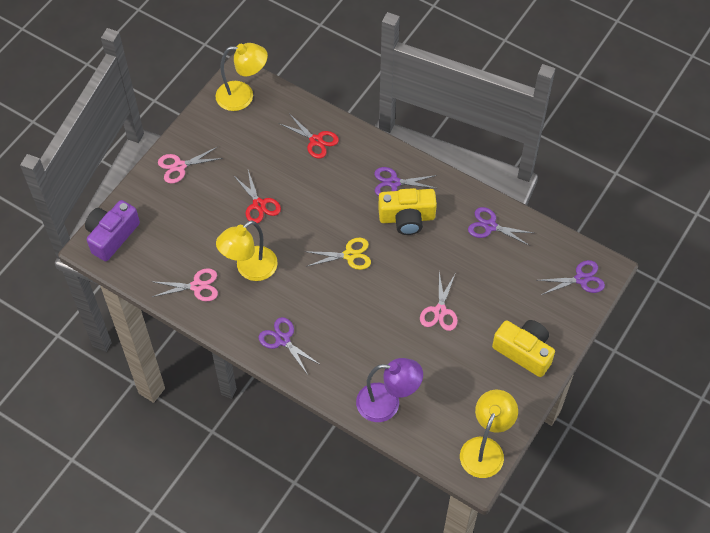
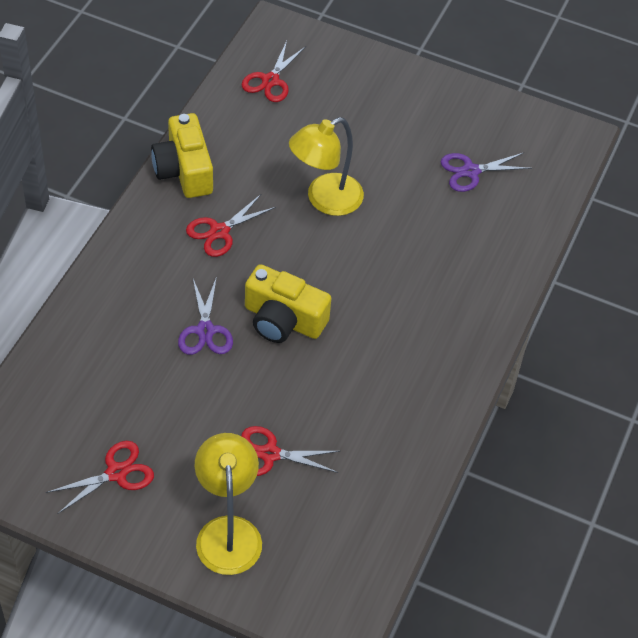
pink scissors: [151,268,218,301] [158,147,223,184] [420,272,458,331] = 3 -> none = 0
purple camera: [85,200,140,261] = 1 -> none = 0
purple lamp: [356,358,423,422] = 1 -> none = 0
purple scissors: [259,317,321,375] [374,167,438,196] [468,207,533,246] [538,260,605,295] = 4 -> [178,276,233,355] [441,153,532,192] = 2
red scissors: [233,170,281,223] [280,114,339,159] = 2 -> [46,441,154,514] [186,194,276,257] [241,41,306,102] [241,426,340,476] = 4
yellow lamp: [215,43,268,111] [216,221,278,281] [460,390,518,478] = 3 -> [195,433,262,575] [289,117,364,216] = 2
yellow scissors: [304,238,371,270] = 1 -> none = 0

